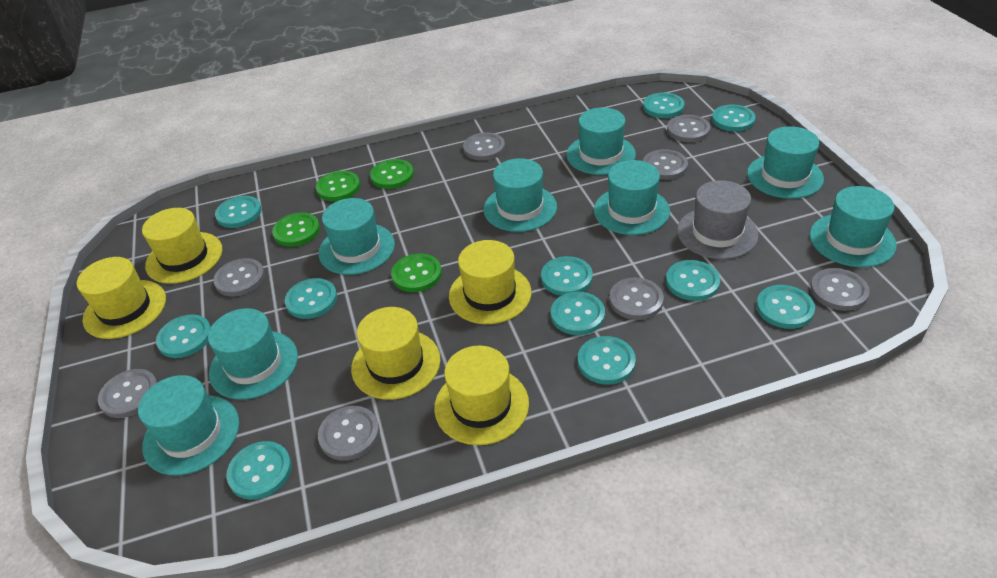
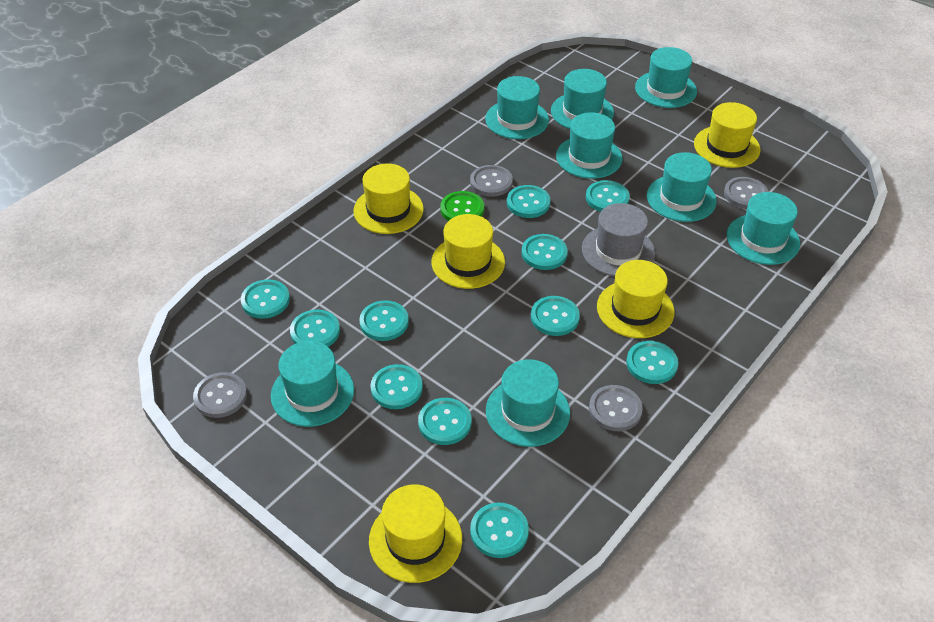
green button: [272,213,320,247] [316,171,360,201] [370,159,414,189] [391,254,442,292] = 4 -> [441,191,484,221] = 1
grey button: [98,369,158,418] [213,258,265,296] [318,406,380,461] [463,132,505,161] [609,278,664,320] [643,149,688,180] [667,115,710,142] [810,268,870,311] = 8 -> [193,372,247,418] [470,165,513,197] [589,385,643,431] [724,177,769,209] = 4

